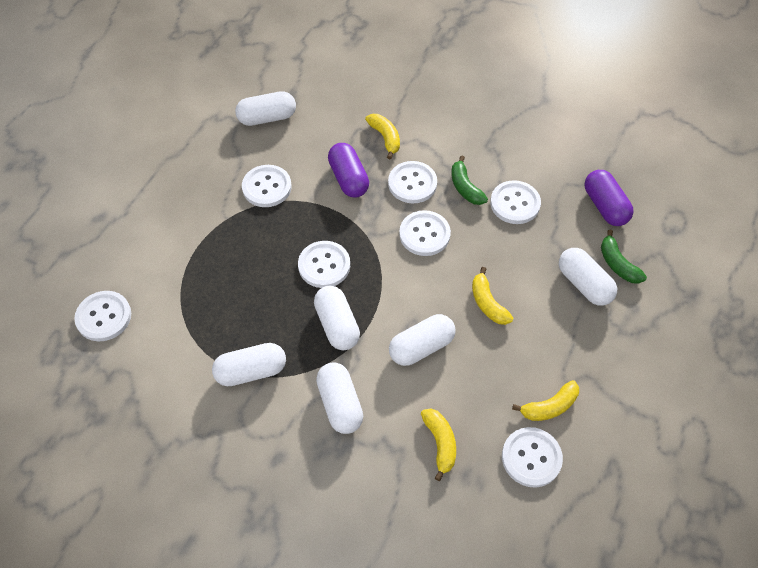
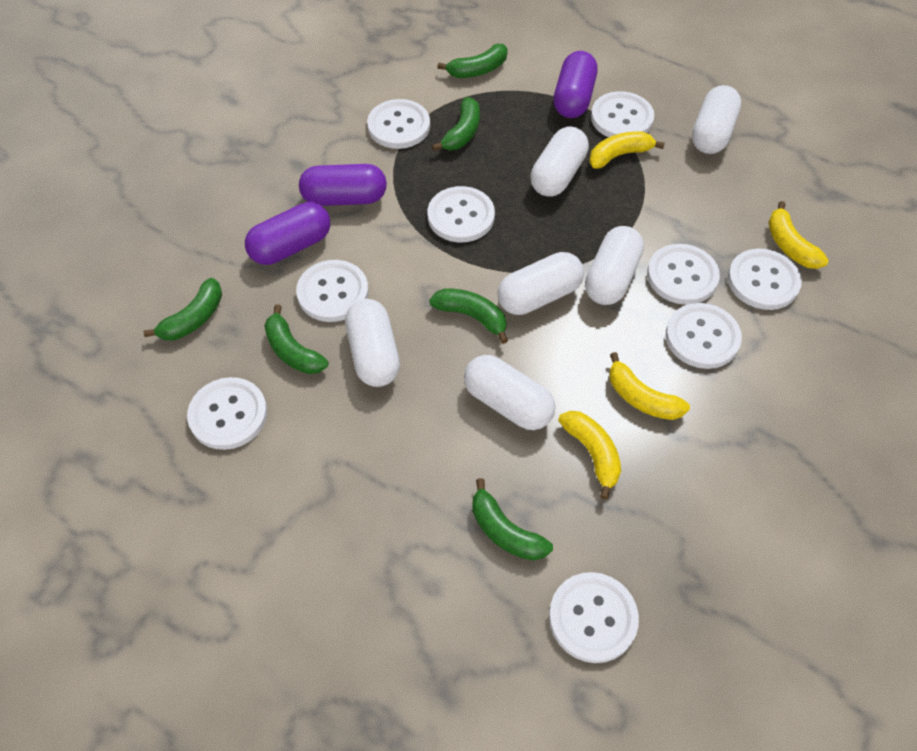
green banana: [451,155,488,205] [601,229,647,284] = 2 -> [144,278,222,340] [264,305,328,374] [429,289,508,344] [432,97,480,151] [437,44,508,78] [472,478,553,561] = 6
purple capsule: [328,143,369,198] [585,170,634,226] = 2 -> [245,202,330,265] [299,164,387,206] [553,51,597,118] = 3
white button: [74,291,131,341] [242,165,292,207] [298,241,350,288] [388,161,437,203] [399,210,451,256] [490,180,541,224] [502,427,563,488] = 7 -> [187,377,267,450] [296,260,369,322] [367,99,430,149] [427,186,495,242] [549,572,639,663] [591,91,654,137] [647,244,720,305] [666,303,742,369] [728,249,802,310] = 9

